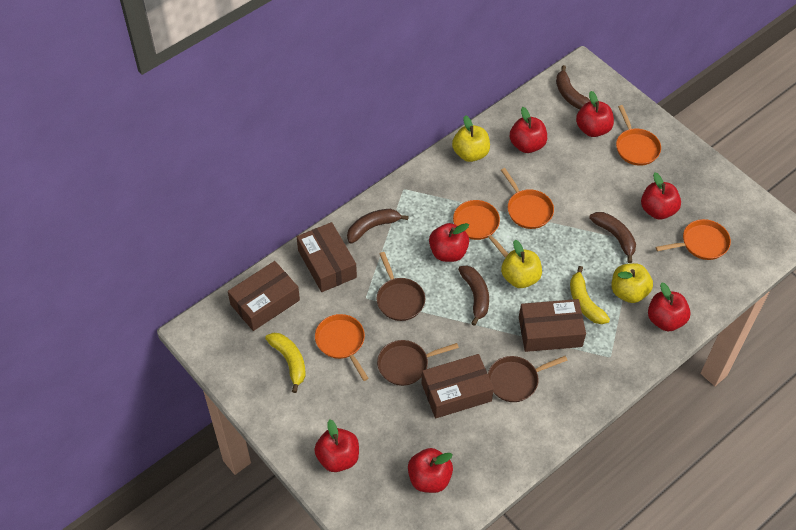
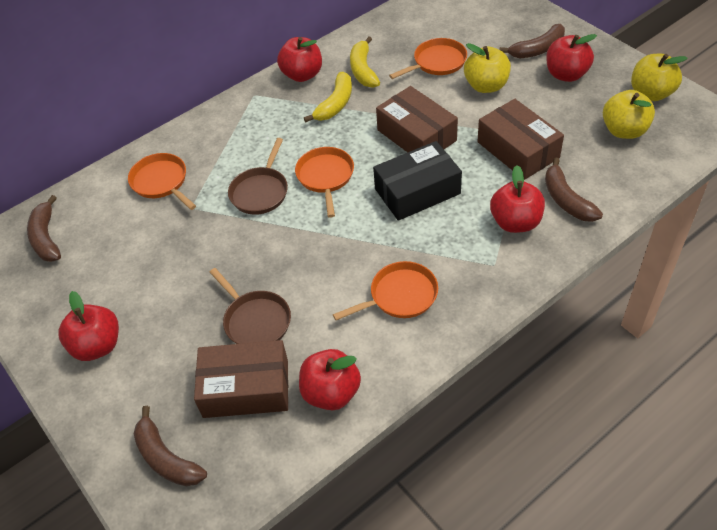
black box: none = 0 -> [373,141,462,221] = 1
brown box: [228,261,300,331] [297,222,357,292] [422,354,494,418] [519,299,586,352] = 4 -> [194,340,288,418] [376,86,458,152] [477,99,564,180] = 3
brown pan: [376,252,425,321] [377,340,459,386] [488,356,568,402] = 3 -> [210,268,291,344] [228,138,288,215] = 2
orange pan: [315,314,369,381] [453,200,508,257] [501,168,554,229] [616,105,661,166] [656,219,731,260] = 5 -> [128,153,196,210] [295,147,354,218] [333,261,438,320] [389,38,467,79] = 4
red apple: [314,420,359,472] [408,448,453,493] [429,223,469,262] [510,107,547,153] [576,91,614,137] [641,172,681,220] [648,283,691,331] = 7 -> [58,291,119,361] [277,37,322,82] [299,349,361,410] [490,165,545,233] [546,34,597,82] = 5

